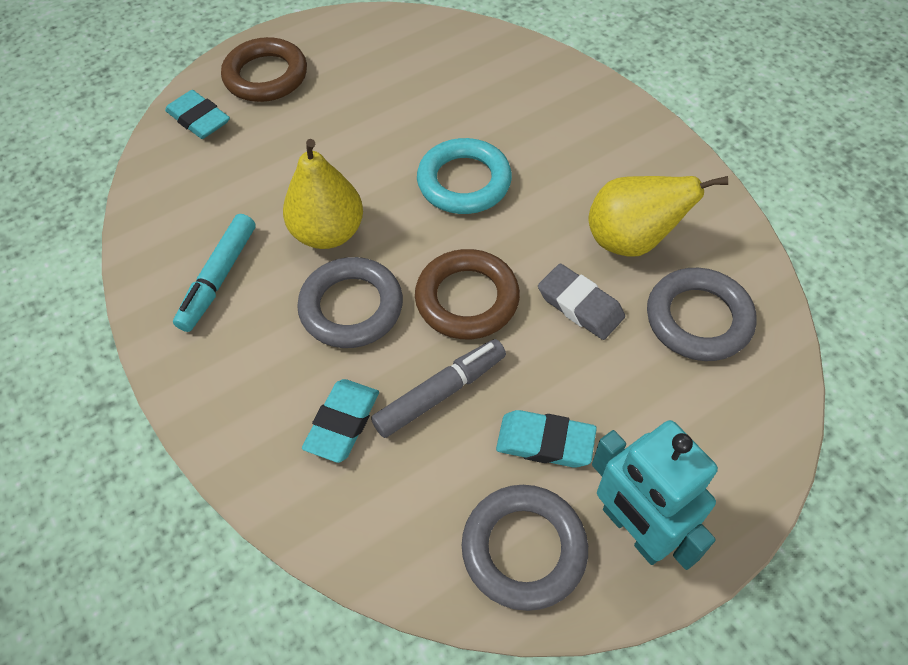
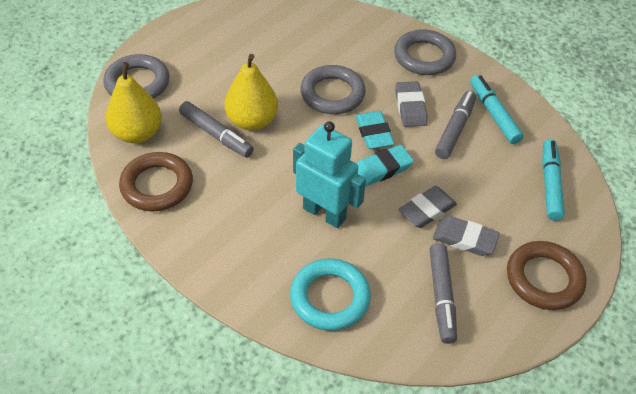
grey eraser: [538,264,625,340] = 1 -> [395,81,427,127] [399,186,457,228] [433,216,500,256] = 3
grey marker: [371,339,506,438] = 1 -> [179,101,254,158] [429,243,457,344] [435,91,476,159] = 3
turquoise eraser: [165,90,230,139] [302,379,379,463] [496,410,597,468] = 3 -> [355,111,395,149] [357,145,414,186] = 2
turquoise marker: [173,214,256,332] = 1 -> [470,75,524,144] [542,139,565,221] = 2

